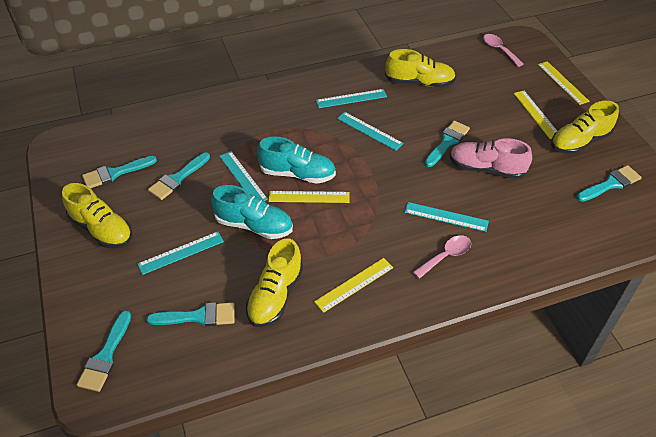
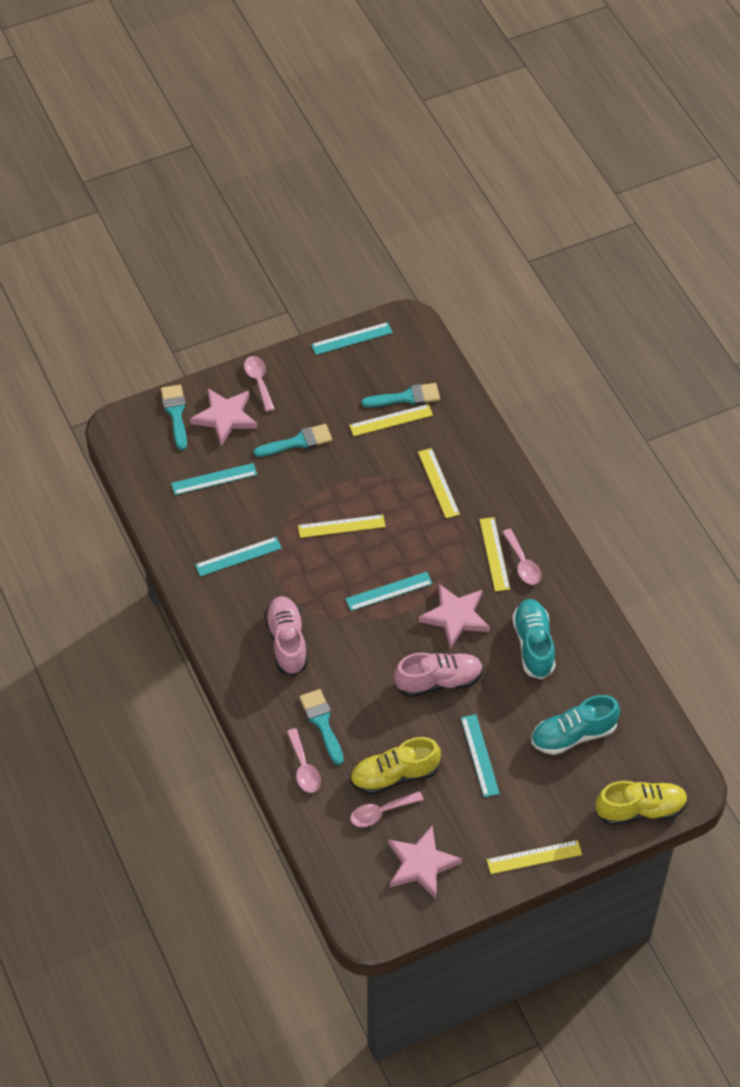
pink shoe: [449,138,532,179] = 1 -> [265,596,308,676] [394,653,483,697] = 2
pink spoon: [413,235,471,279] [483,34,523,67] = 2 -> [244,356,275,412] [287,728,321,793] [350,791,424,827] [502,529,542,585] = 4
pink star: none = 0 -> [190,388,258,446] [388,826,462,899] [419,584,490,649] = 3
turquoise brush: [77,311,131,392] [82,156,157,189] [147,303,235,326] [148,153,210,200] [425,121,470,167] [577,165,642,202] = 6 -> [161,385,187,450] [254,424,332,457] [299,689,344,765] [361,383,440,407] = 4
yellow ruler: [269,191,350,203] [314,258,394,313] [513,91,557,139] [538,61,590,105] = 4 -> [298,514,386,538] [349,404,433,436] [418,448,460,518] [480,517,510,592] [487,840,582,874] = 5
yellow shoe: [62,183,132,249] [246,238,303,327] [385,49,456,88] [551,101,619,154] = 4 -> [350,737,441,795] [595,781,688,825] = 2

